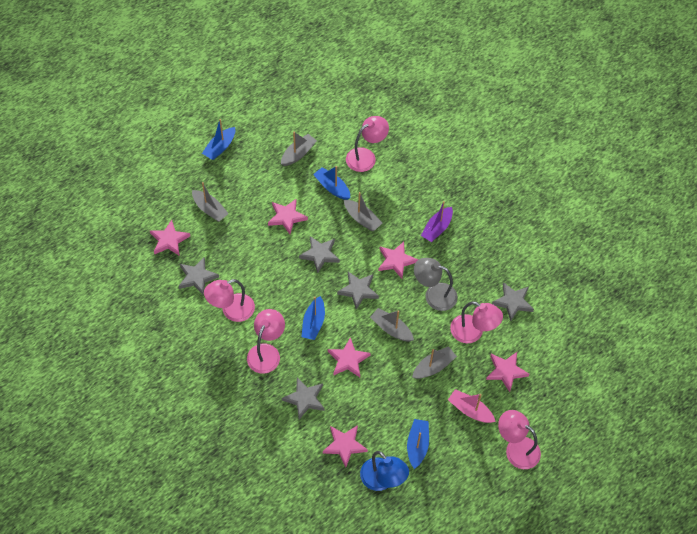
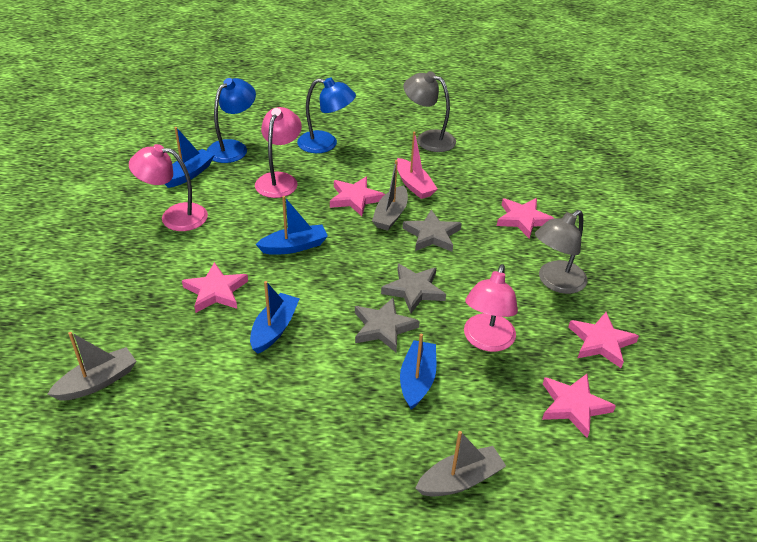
blue lamp: [360,451,409,491] = 1 -> [207,78,256,163] [297,78,356,153] = 2
grey boat: [192,182,229,222] [281,132,317,166] [344,192,382,231] [370,308,414,341] [412,346,457,379] = 5 -> [48,332,136,401] [372,160,408,231] [415,431,506,496] = 3
grey lamp: [414,258,458,311] = 1 -> [403,71,456,152] [535,210,587,294] = 2
grey star: [179,257,219,295] [282,378,324,419] [299,236,340,273] [337,272,379,310] [492,282,534,322] = 5 -> [355,298,420,352] [381,263,446,313] [403,210,462,252] = 3
pink lamp: [204,279,255,322] [247,309,285,374] [346,116,389,172] [450,301,503,343] [498,410,541,469] = 5 -> [129,144,208,231] [255,107,302,198] [464,264,518,352] = 3
pink star: [150,220,190,256] [268,199,308,234] [323,425,368,468] [328,337,371,377] [378,241,418,278] [486,352,529,392] = 6 -> [182,262,248,313] [330,177,385,216] [497,198,555,239] [542,374,616,438] [569,312,639,368] = 5
purple boat: [421,201,453,242] = 1 -> none = 0

